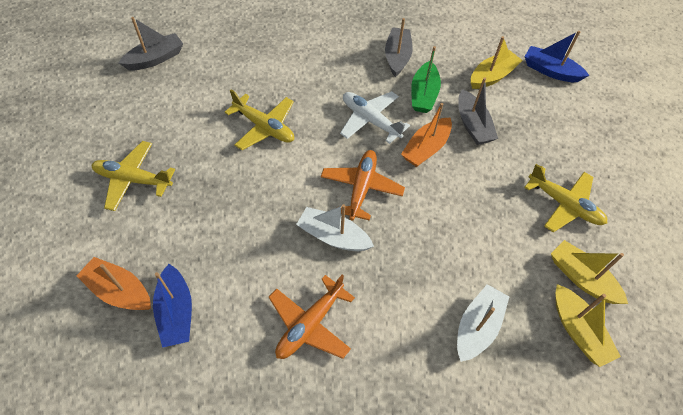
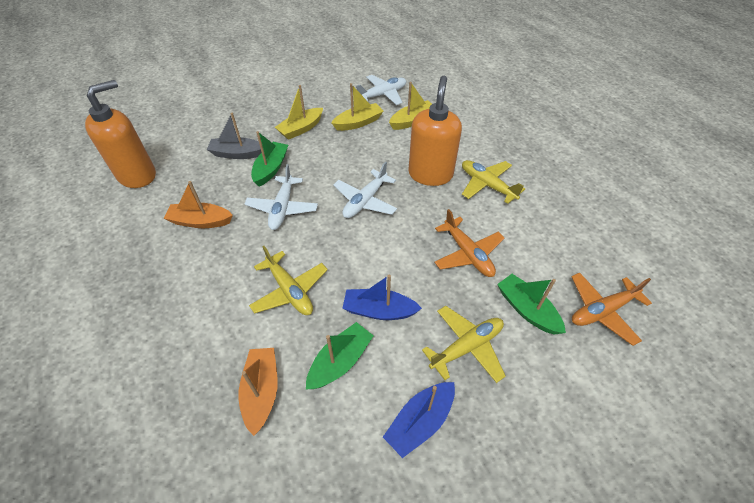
green boat: [411,46,441,113] = 1 -> [251,131,288,186] [306,322,374,389] [497,274,566,335] = 3
grey boat: [119,17,183,70] [385,18,413,77] [458,77,498,145] = 3 -> [207,113,262,159] = 1
orange soap dispenser: none = 0 -> [85,80,156,188] [409,76,462,186] = 2
white boat: [296,204,374,251] [457,284,509,362] = 2 -> none = 0
white plane: [340,91,410,144] = 1 -> [245,164,318,230] [333,161,397,218] [356,75,406,105] = 3

